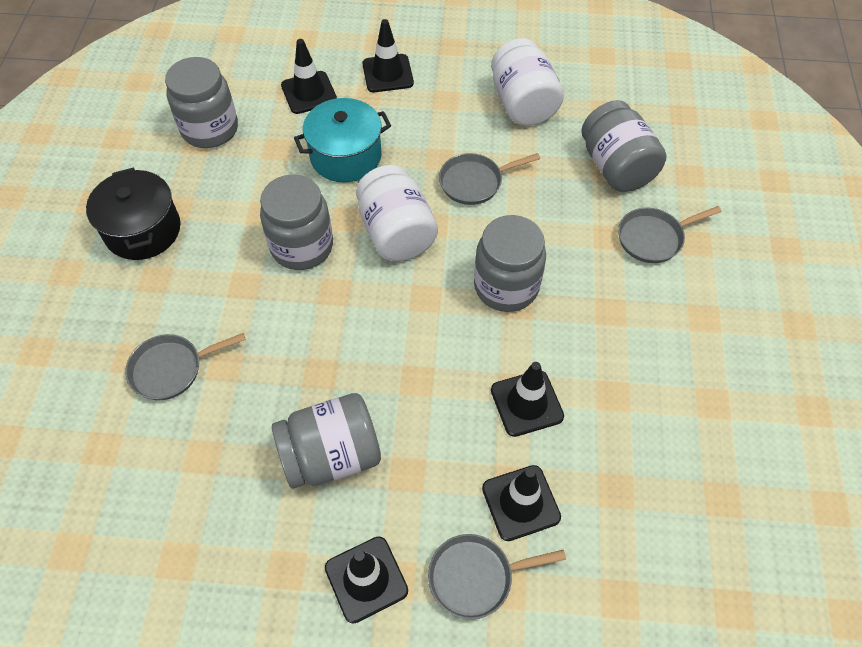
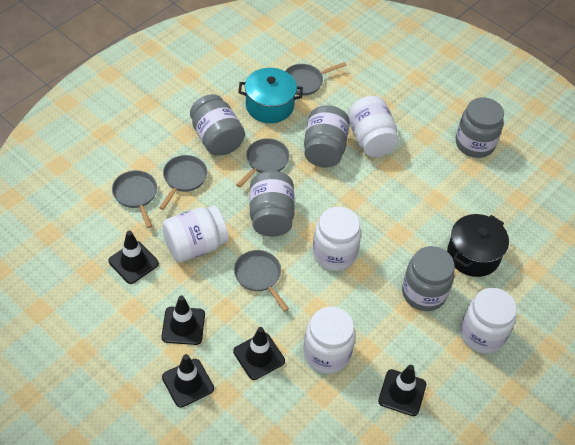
grey pan: [125,333,246,400] [428,534,566,619] [439,153,540,205] [618,206,722,263] = 4 -> [112,170,157,228] [159,155,207,210] [234,250,289,312] [236,138,290,187] [285,62,346,96] = 5
white jar: [356,165,438,261] [491,38,564,126] = 2 -> [162,205,229,262] [303,307,356,374] [313,207,361,271] [347,96,399,157] [460,288,517,354] = 5

